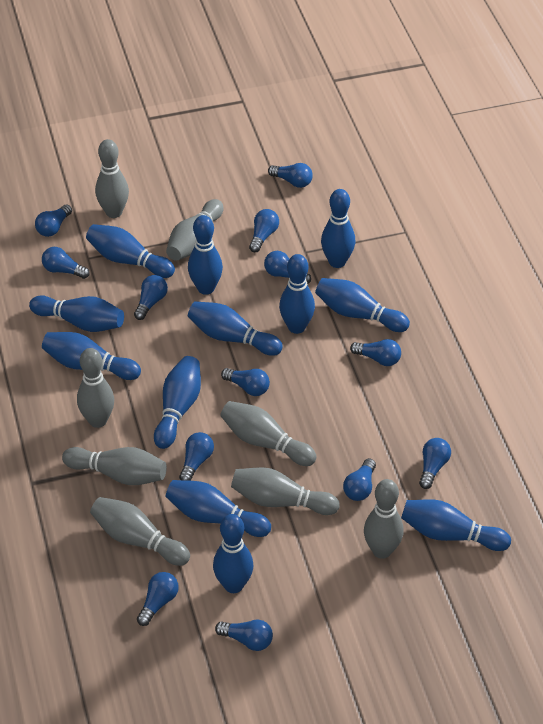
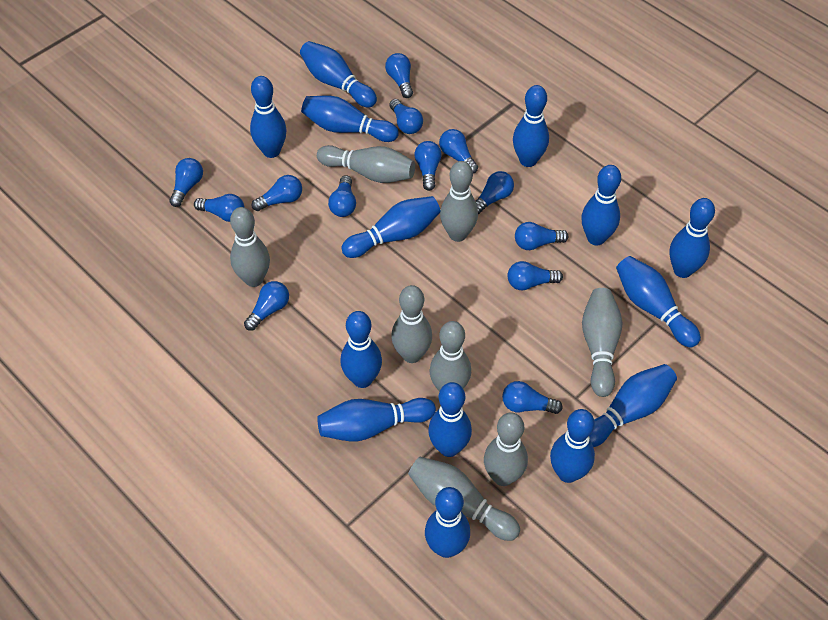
blue bowling pin: [29,295,124,332] [42,332,141,380] [86,224,175,278] [154,356,201,449] [166,480,271,537] [188,215,223,295] [188,301,283,356] [213,514,254,593] [279,254,315,334] [315,278,410,332] [321,189,355,268] [401,500,511,551] = 12 -> [250,76,287,158] [300,41,377,108] [301,96,399,142] [317,398,436,441] [340,311,382,388] [341,196,441,258] [425,487,470,558] [428,382,472,457] [513,85,549,167] [550,409,595,483] [582,165,621,245] [589,364,677,447] [616,256,701,347] [669,198,715,278] = 14

